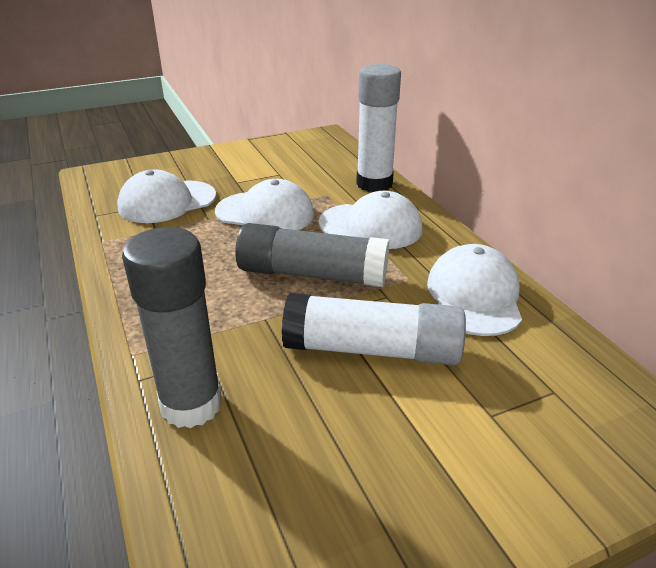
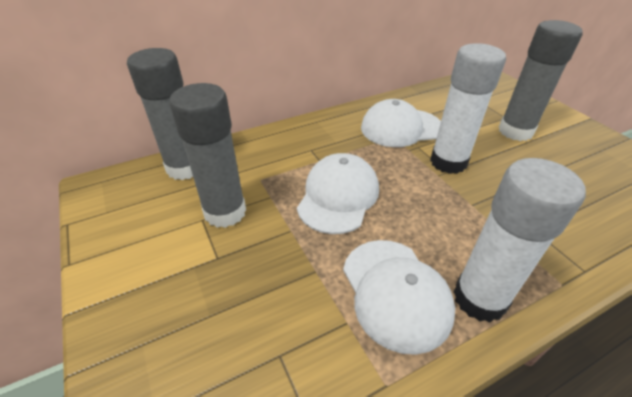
grey glue stick: [122,227,222,428] [235,223,389,287] = 2 -> [127,48,193,180] [169,83,246,228] [498,20,583,141] = 3
white cap: [117,170,216,223] [215,179,314,230] [319,191,422,249] [427,244,522,336] = 4 -> [297,153,379,234] [343,240,455,355] [361,99,441,147] = 3

